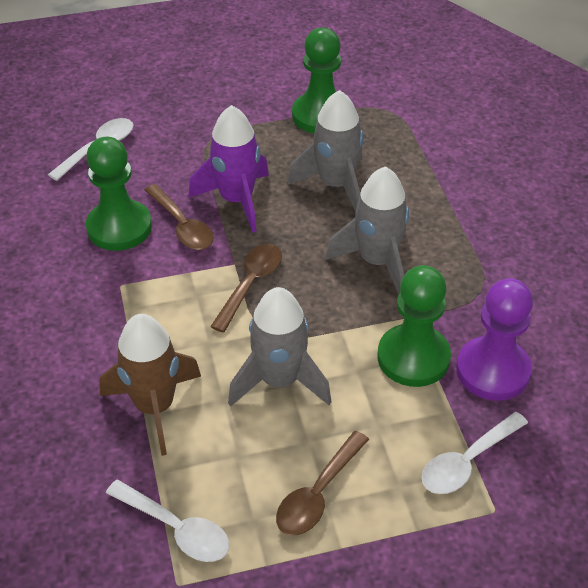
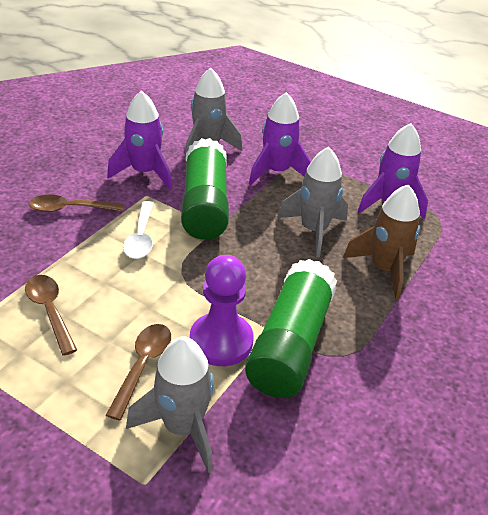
green glue stick: none = 0 -> [181,138,229,240] [245,259,337,398] = 2
green pawn: [86,137,152,251] [292,28,341,133] [378,265,451,387] = 3 -> none = 0
purple rocket: [189,105,269,233] = 1 -> [107,91,172,189] [249,92,311,185] [357,123,428,219] = 3
white spoon: [48,118,133,181] [106,480,229,562] [421,412,528,494] = 3 -> [123,201,154,259] = 1

